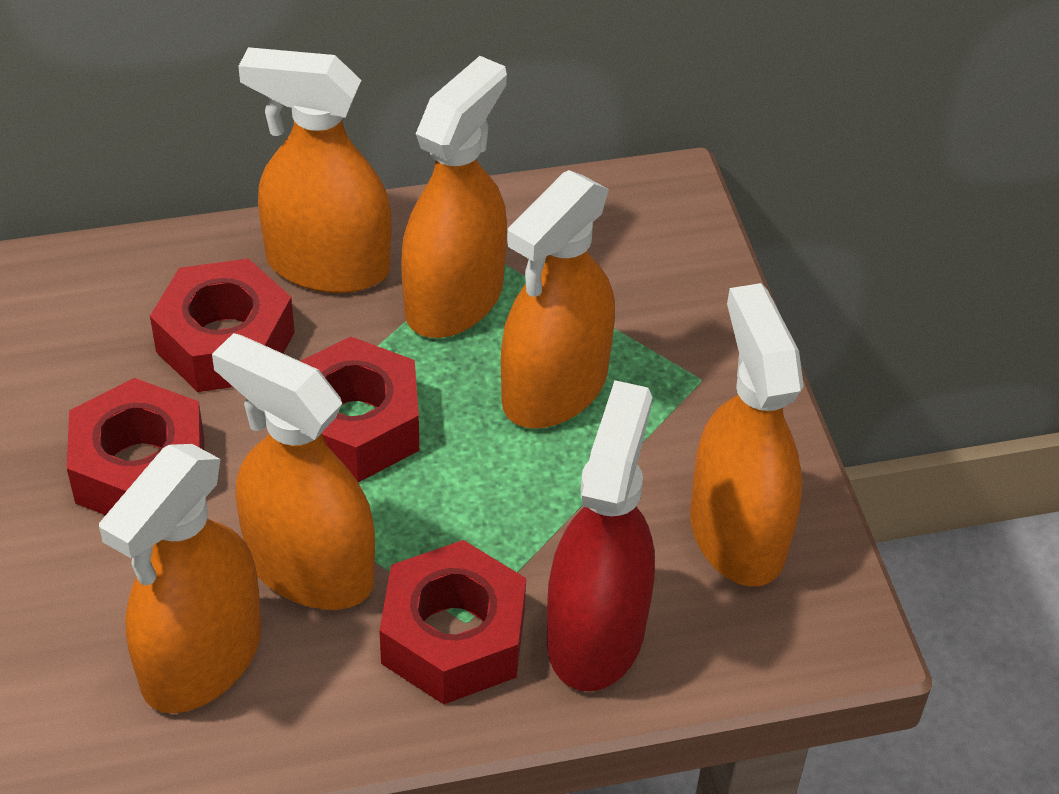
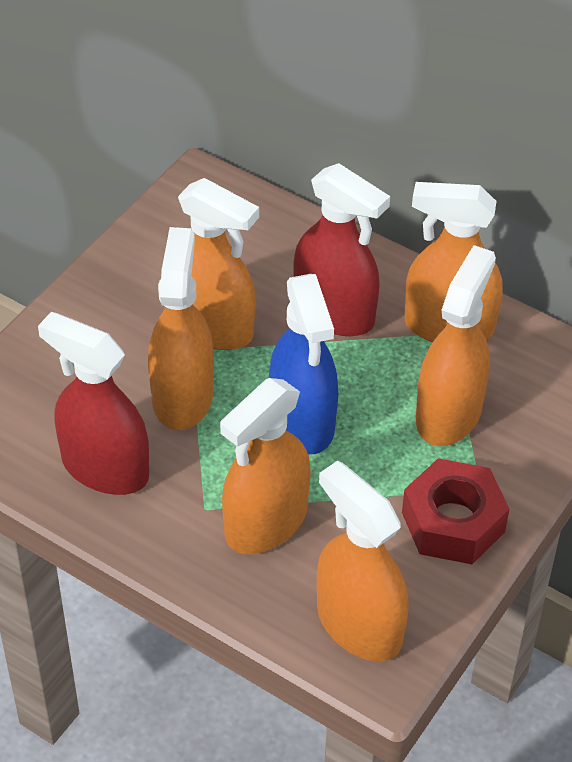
blue spray bottle: none = 0 -> [269,274,338,454] = 1
red nut: [67,378,204,515] [150,258,295,392] [301,337,419,482] [379,540,526,704] = 4 -> [402,458,509,564] = 1
red spray bottle: [547,380,655,692] = 1 -> [38,312,149,495] [293,163,390,336] = 2

